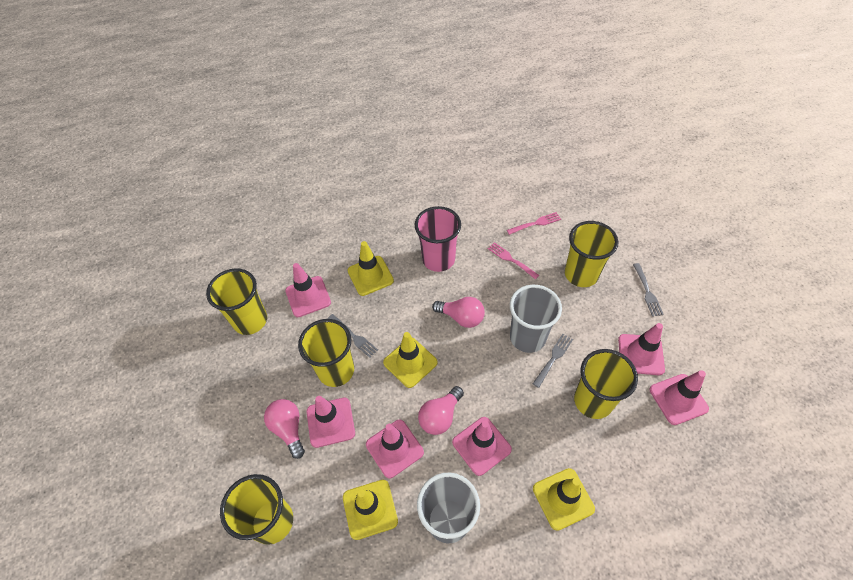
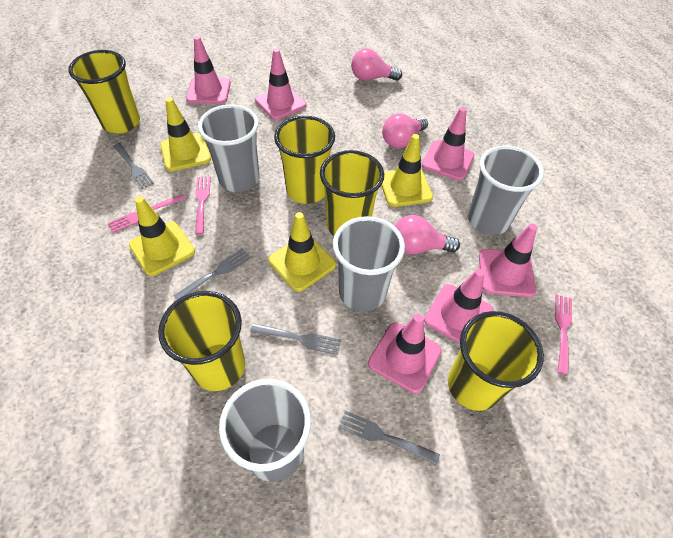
grey cup: [417,473,480,543] [510,285,562,353] = 2 -> [198,104,260,192] [219,379,311,482] [333,216,405,312] [468,146,544,235] = 4
grey fork: [328,314,378,358] [533,334,573,388] [633,263,664,317] = 3 -> [113,143,154,189] [174,248,251,300] [250,323,341,355] [338,411,440,465] = 4
pink cup: [415,206,461,272] = 1 -> none = 0
pink fork: [488,242,539,279] [507,212,561,235] = 2 -> [108,194,185,233] [195,177,211,234] [555,295,572,375] = 3

